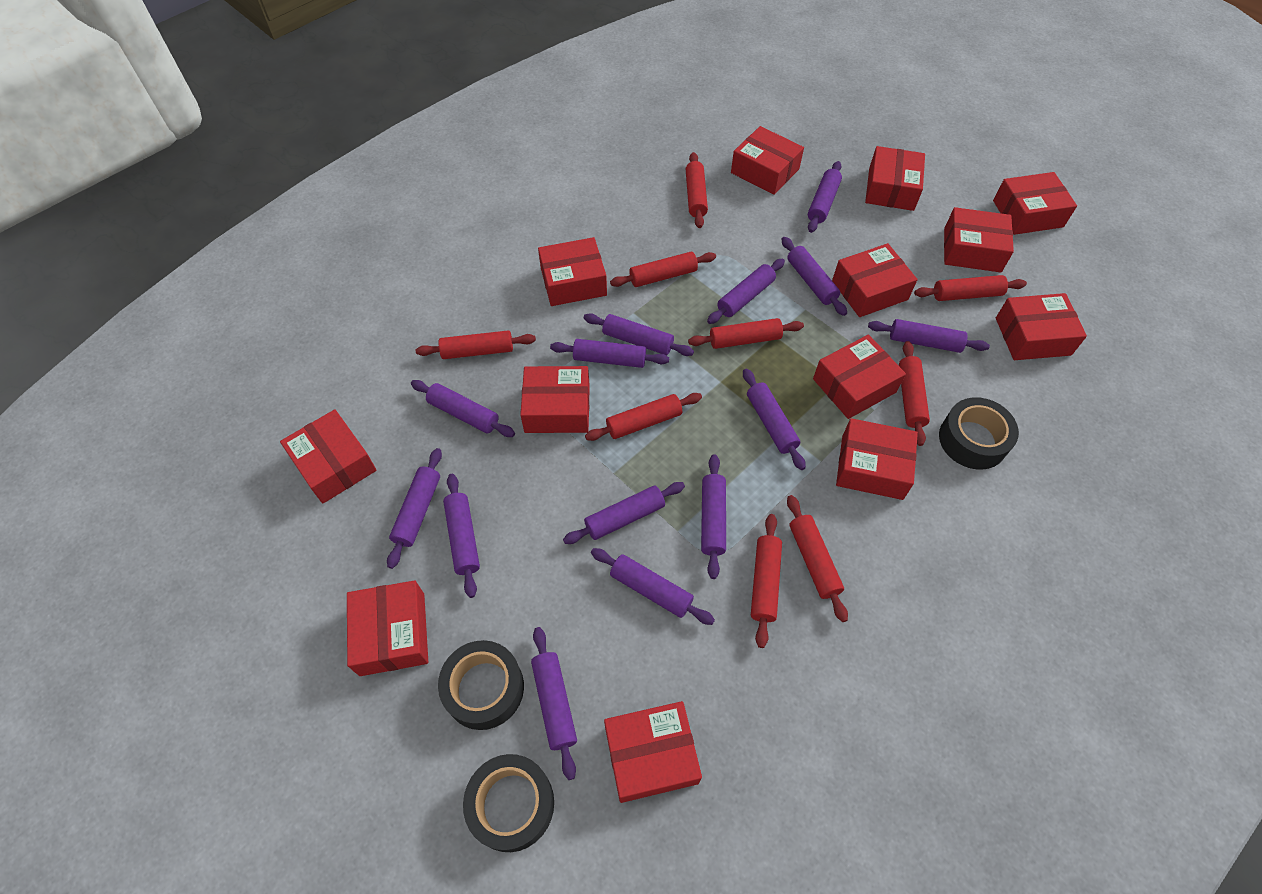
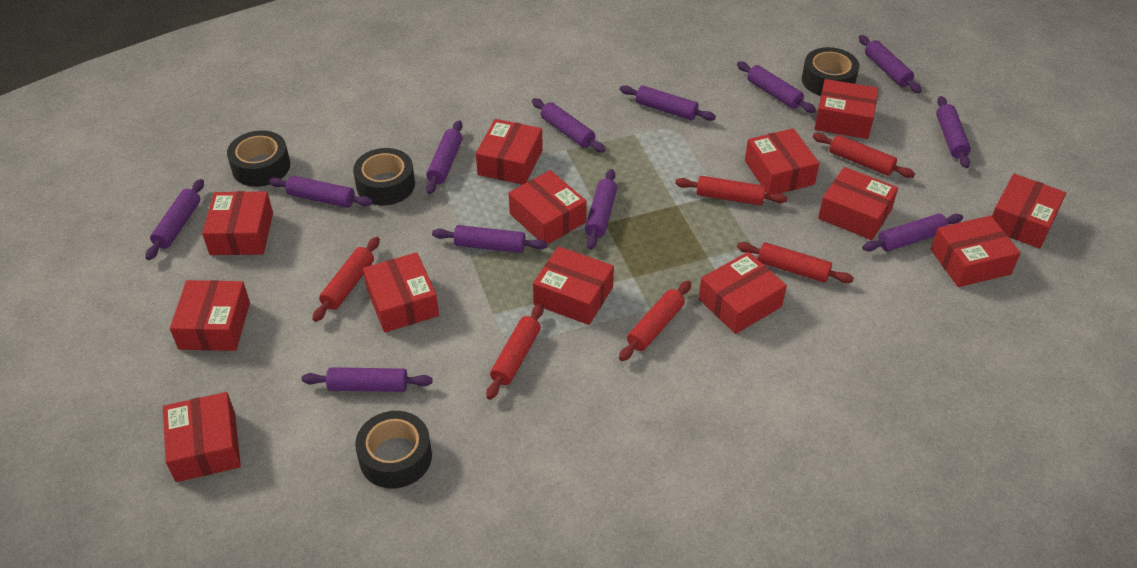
black tape: [438,640,524,730] [463,754,554,852] [939,397,1019,470] = 3 -> [227,131,290,187] [353,148,415,205] [355,411,432,489] [802,47,859,96] = 4
purple rolling pin: [387,448,442,569] [411,380,515,437] [443,474,480,598] [531,627,577,780] [550,339,669,368] [563,482,685,544] [584,313,694,356] [591,548,715,625] [701,454,726,579] [707,258,785,324] [743,369,806,470] [782,237,847,316] [808,161,842,233] [868,319,990,353] = 14 -> [146,179,204,260] [268,176,373,208] [301,367,433,392] [426,120,463,194] [432,225,548,253] [532,98,605,153] [585,169,617,250] [619,85,716,121] [737,61,816,113] [858,35,922,93] [862,214,963,251] [936,96,971,168] = 12
red rolling pin: [416,331,536,359] [585,393,702,441] [610,252,716,287] [686,152,708,228] [688,318,804,349] [751,514,782,648] [787,495,848,622] [899,341,930,446] [914,275,1027,301] = 9 -> [312,237,380,322] [486,304,543,400] [619,281,691,361] [675,176,788,206] [737,242,854,283] [813,133,915,178] = 6

